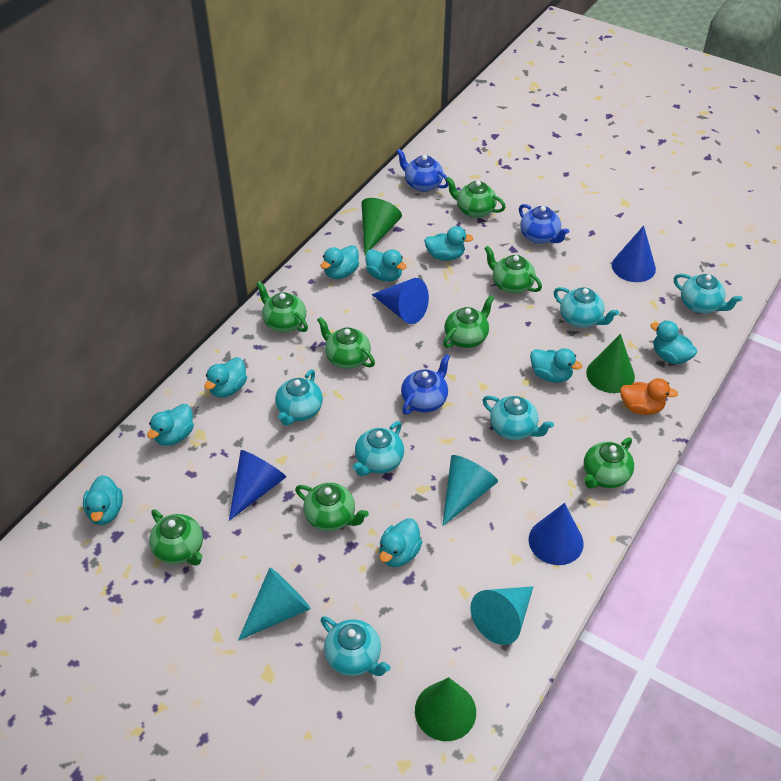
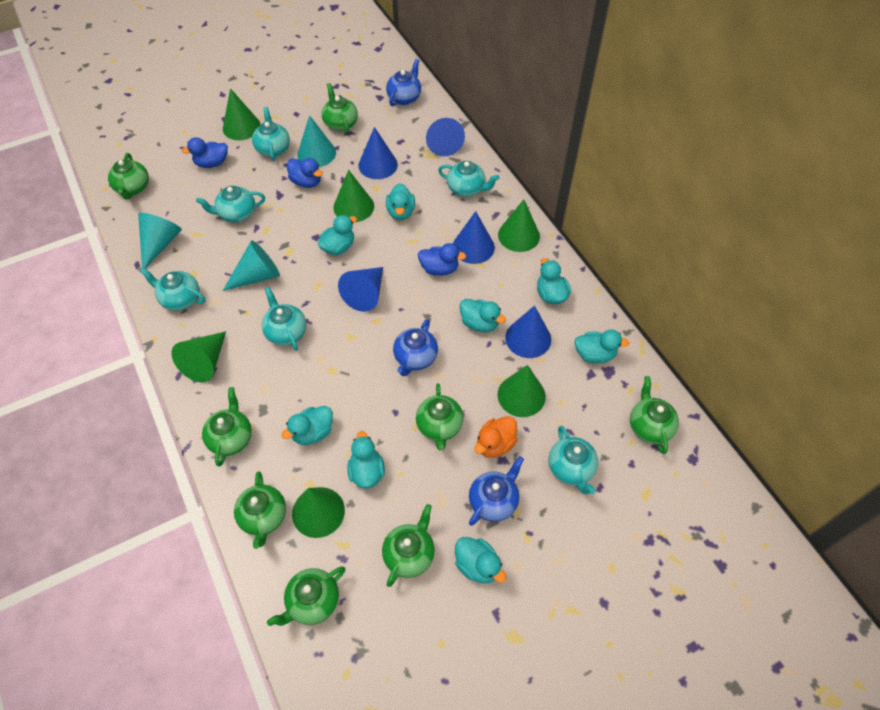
blue cone: [229,450,286,521] [372,278,429,324] [529,503,584,565] [612,225,656,282] = 4 -> [338,267,383,312] [359,127,398,179] [426,118,465,157] [453,211,495,264] [505,305,551,358] = 5
blue duck: none = 0 -> [181,137,228,168] [287,158,323,188] [418,243,466,276] = 3
green cone: [361,198,402,255] [415,677,476,741] [586,334,635,393] = 3 -> [171,331,226,382] [223,88,261,140] [292,487,345,538] [333,170,374,222] [497,365,546,417] [498,199,540,252] = 6
turquoise duck: [83,475,123,525] [147,404,194,446] [204,357,247,397] [321,245,359,279] [365,249,407,282] [380,518,422,567] [424,226,474,261] [530,348,582,383] [650,321,697,364] = 9 -> [282,406,333,445] [318,215,357,255] [347,431,385,488] [386,183,415,220] [455,537,506,584] [460,299,506,332] [537,259,571,304] [575,330,629,364] = 8

